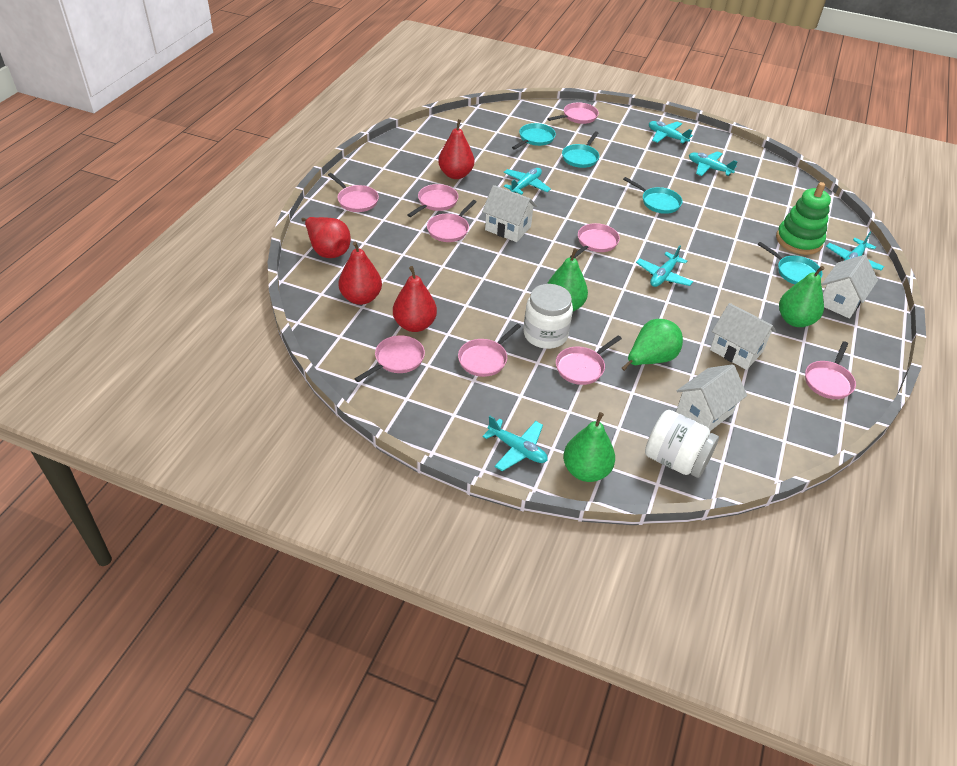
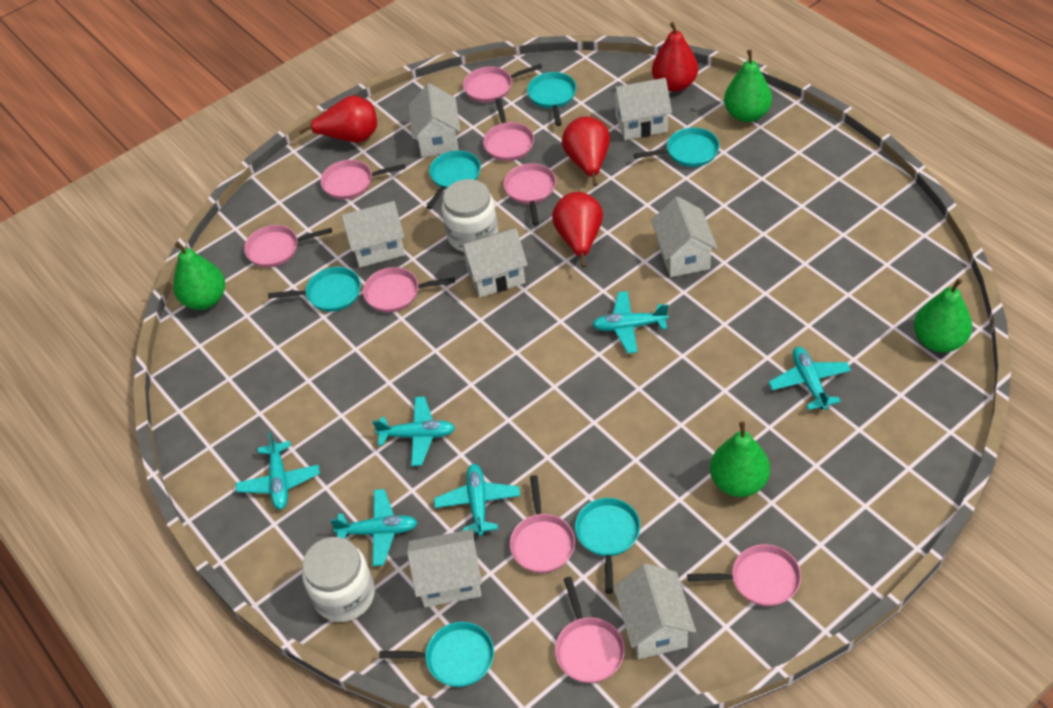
green stacking toy: [776,182,831,255] = 1 -> none = 0
turquoise pan: [512,123,556,150] [562,131,599,168] [623,177,683,214] [757,242,822,285] = 4 -> [268,267,361,312] [379,622,494,687] [426,150,481,209] [527,72,577,126] [575,498,640,594] [634,127,720,167] = 6
white house: [482,185,537,242] [676,364,747,431] [710,303,776,370] [821,255,878,319] = 4 -> [341,201,405,267] [407,529,482,607] [408,83,460,157] [459,228,528,298] [611,78,672,140] [614,564,696,659] [651,197,718,277] = 7

